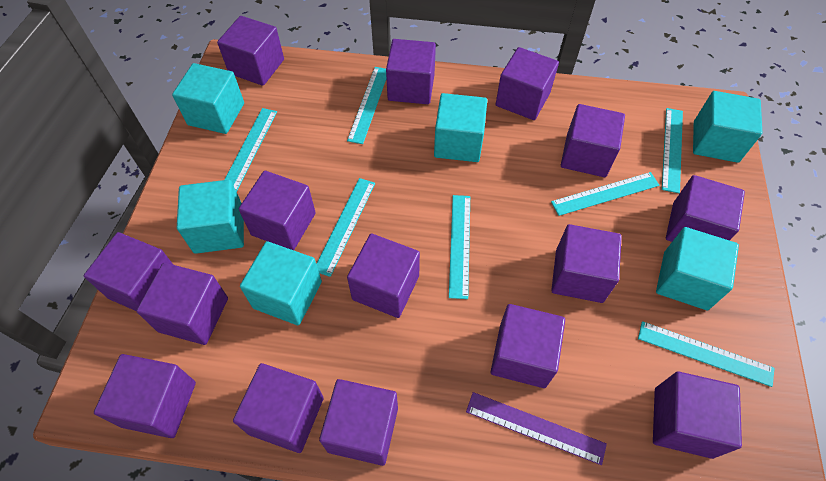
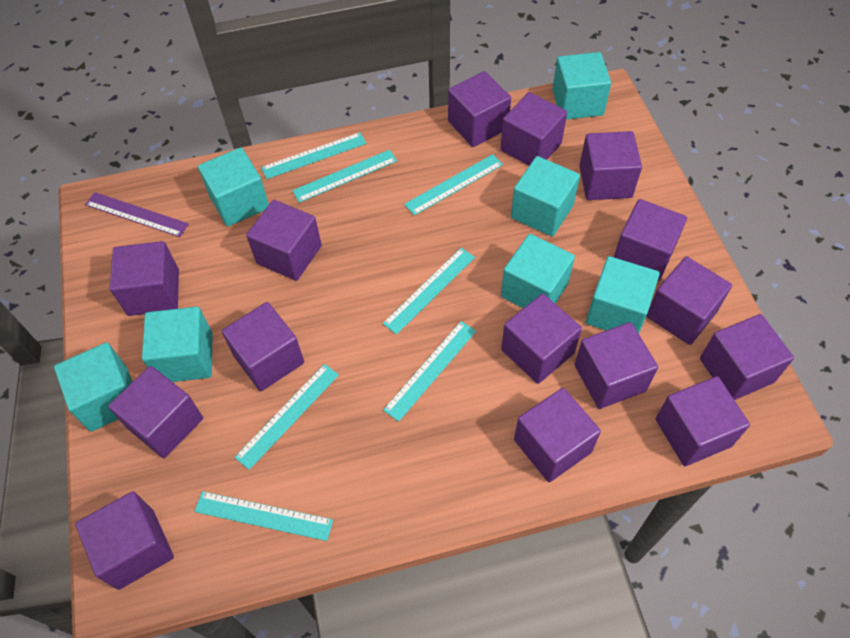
turquoise cube: [172,63,244,134] [177,180,244,254] [240,241,322,325] [434,93,487,162] [656,227,739,310] [693,91,762,163] = 6 -> [54,342,133,432] [142,307,213,382] [198,147,269,227] [501,234,575,308] [511,156,580,236] [552,52,611,120] [586,256,660,333] = 7

